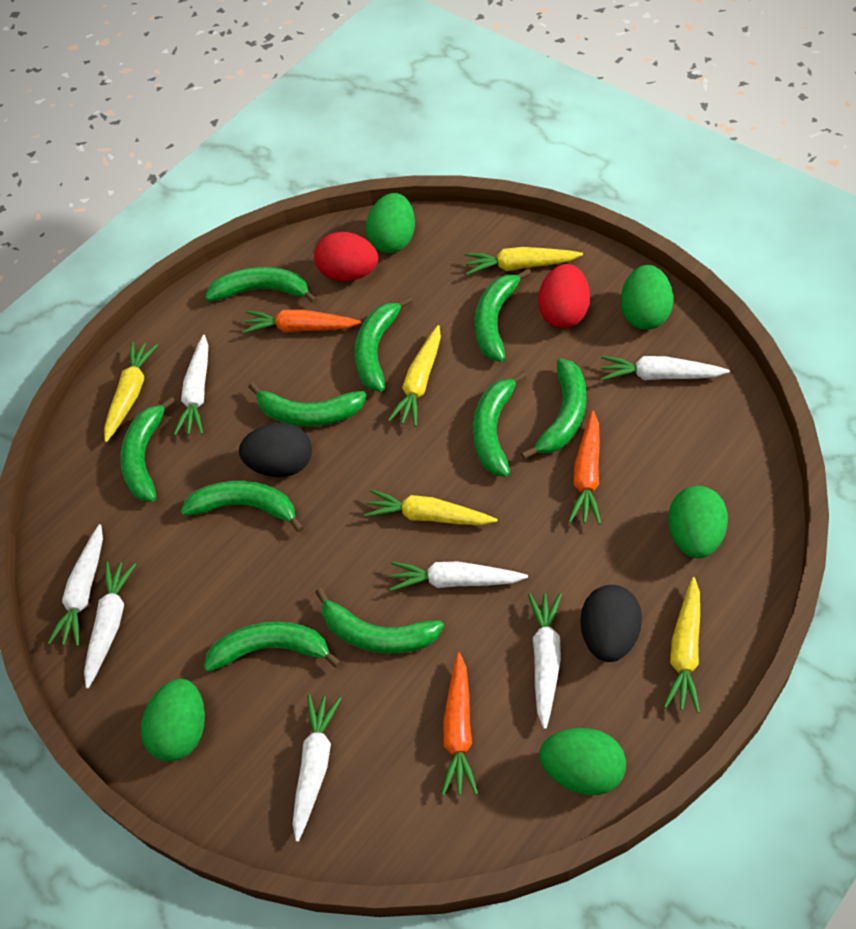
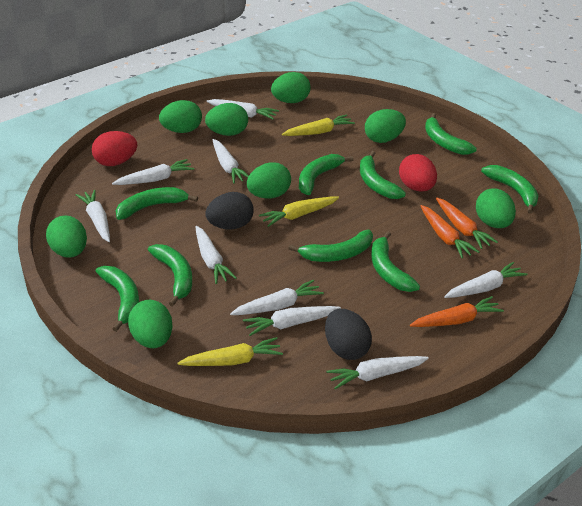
green banana: [120,396,175,502] [180,481,304,532] [203,622,341,672] [205,267,317,304] [248,382,367,426] [315,588,444,654] [354,296,412,392] [473,371,527,477] [475,268,532,362] [521,359,586,459] = 10 -> [95,266,139,332] [116,187,198,220] [148,244,192,307] [288,230,373,262] [299,154,354,195] [360,151,406,199] [371,231,420,292] [425,113,477,155] [481,165,539,214] = 9
green egg: [141,679,205,761] [366,193,415,253] [540,728,626,795] [621,265,673,330] [668,486,728,558] = 5 -> [46,216,87,258] [128,300,173,348] [159,100,202,133] [205,103,248,136] [247,162,291,199] [271,72,310,103] [365,109,406,143] [476,189,516,228] = 8
white carrot: [48,524,103,646] [84,562,136,689] [174,335,208,435] [293,694,341,842] [390,562,528,591] [528,593,562,729] [601,356,730,381] = 7 -> [75,190,110,242] [112,159,194,185] [195,226,237,284] [207,99,279,119] [213,139,249,184] [230,280,324,315] [243,306,341,336] [326,356,429,389] [444,262,527,298] = 9
yellow carrot: [104,341,158,442] [364,490,497,525] [388,325,441,427] [465,247,583,275] [664,577,700,713] = 5 -> [177,337,283,366] [259,197,339,227] [282,114,355,136] = 3

